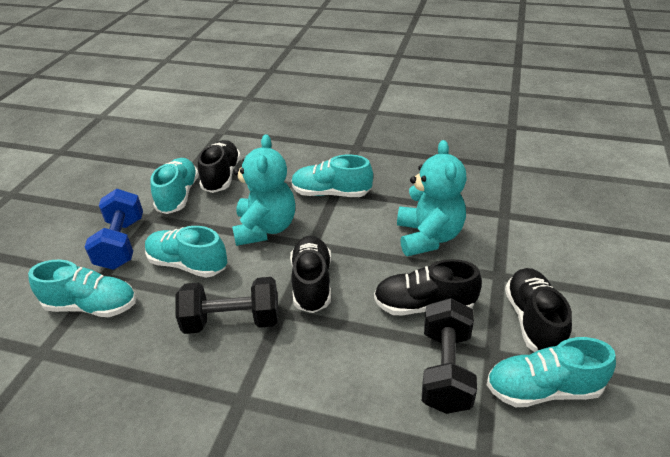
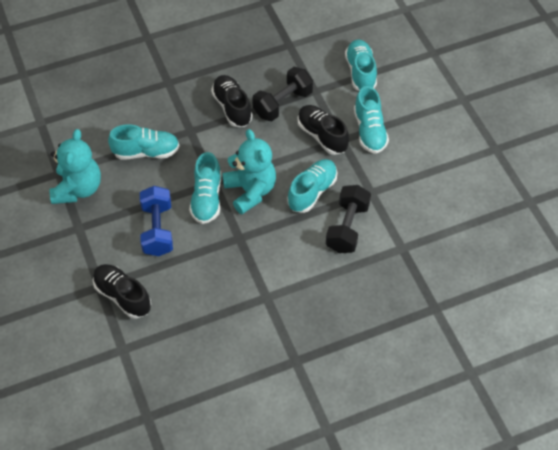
black shoe: [198,140,241,193] [290,236,331,313] [374,259,482,315] [505,268,572,352] = 4 -> [93,264,151,319] [211,75,253,127] [298,105,349,155] = 3

